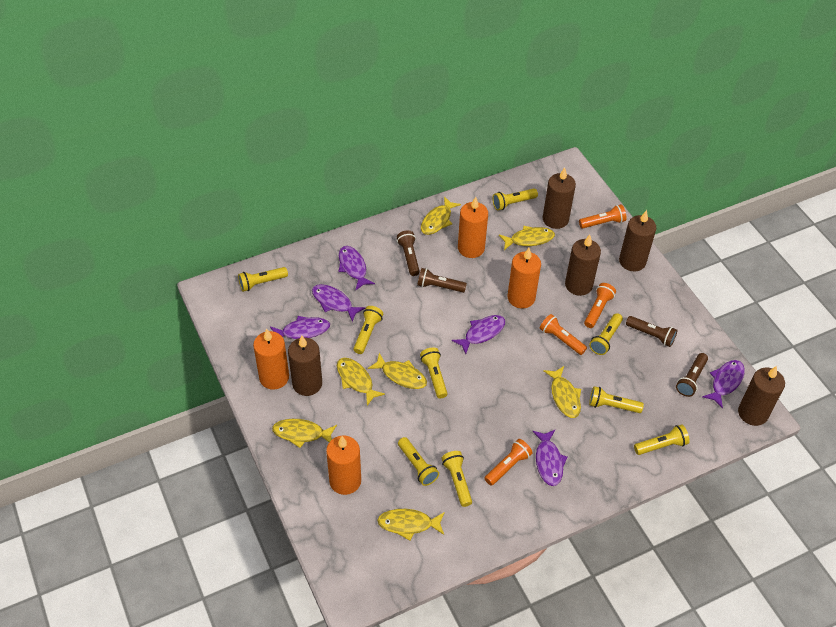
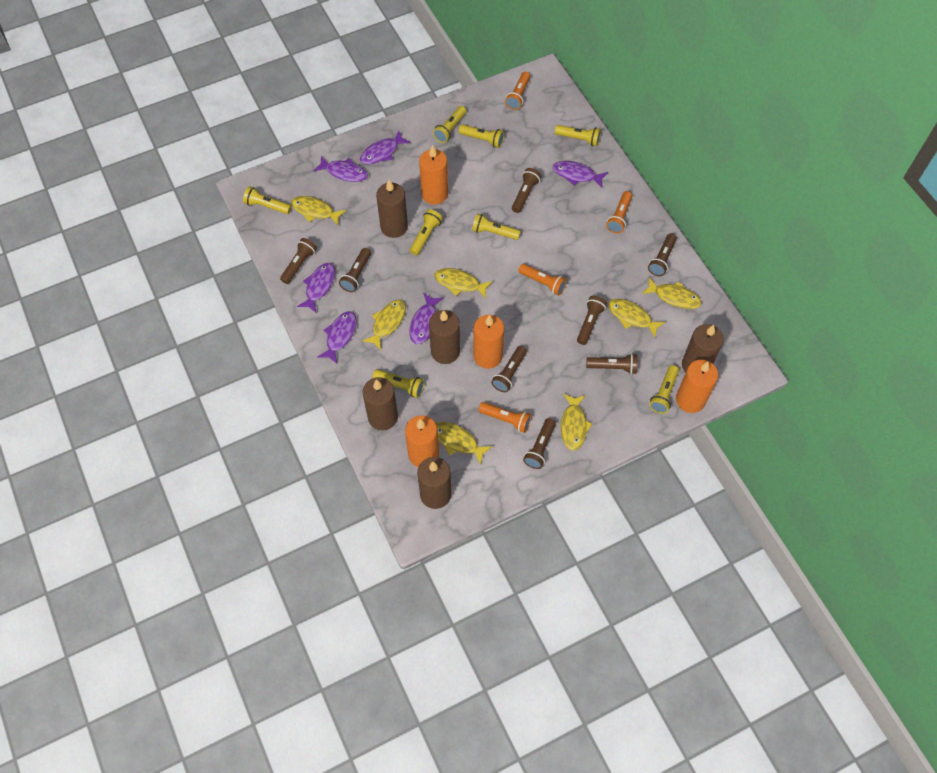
brown flashlight: [397,230,420,276] [417,268,467,293] [626,316,677,347] [676,353,708,397] = 4 -> [280,238,317,284] [339,248,371,292] [491,346,527,392] [512,168,541,213] [523,418,556,469] [577,296,607,345] [586,353,638,374] [648,233,677,276] = 8
yellow flashlight: [238,267,288,292] [353,306,383,354] [398,437,439,486] [420,347,448,399] [442,451,472,507] [492,189,538,211] [589,313,623,355] [589,386,644,413] [634,424,690,455] = 9 -> [243,186,291,214] [372,369,424,398] [410,209,443,255] [433,106,466,143] [459,124,504,148] [472,213,521,240] [555,125,601,146] [649,365,679,414] = 8

